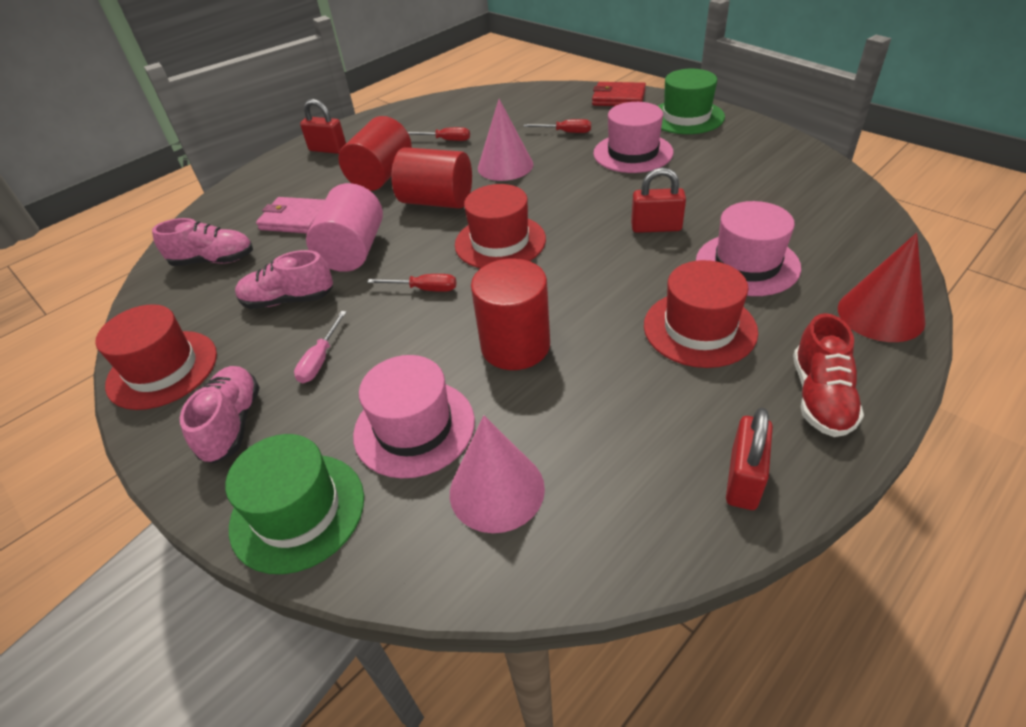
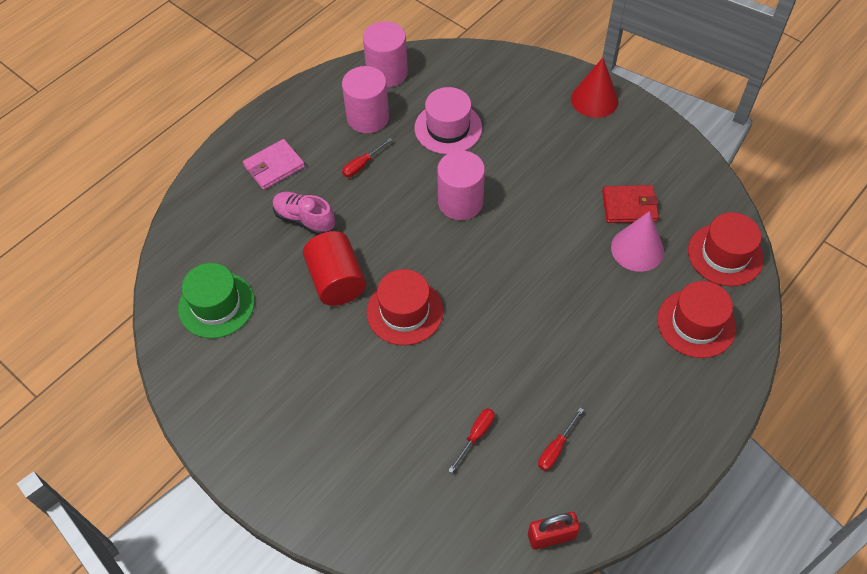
green hat: [225,434,364,574] [658,69,725,134] = 2 -> [178,263,255,338] = 1
pink cone: [450,415,545,533] [478,99,533,181] = 2 -> [611,211,664,272] = 1
pink cylinder: [306,183,383,272] = 1 -> [342,66,389,133] [363,21,408,88] [437,150,485,220] = 3
pink hat: [353,355,475,478] [593,102,674,173] [696,201,801,296] = 3 -> [415,87,482,154] = 1
pink screwdriver: [294,311,346,383] = 1 -> none = 0
pink shoe: [152,218,253,266] [180,366,260,464] [235,250,333,309] = 3 -> [273,192,335,235] = 1
red cylinder: [338,116,412,191] [391,147,472,209] [471,258,550,370] = 3 -> [303,231,366,306] = 1
red padlock: [300,99,346,154] [631,167,686,233] [726,408,773,510] = 3 -> [528,512,580,550] = 1
red shoe: [793,313,864,437] = 1 -> none = 0

